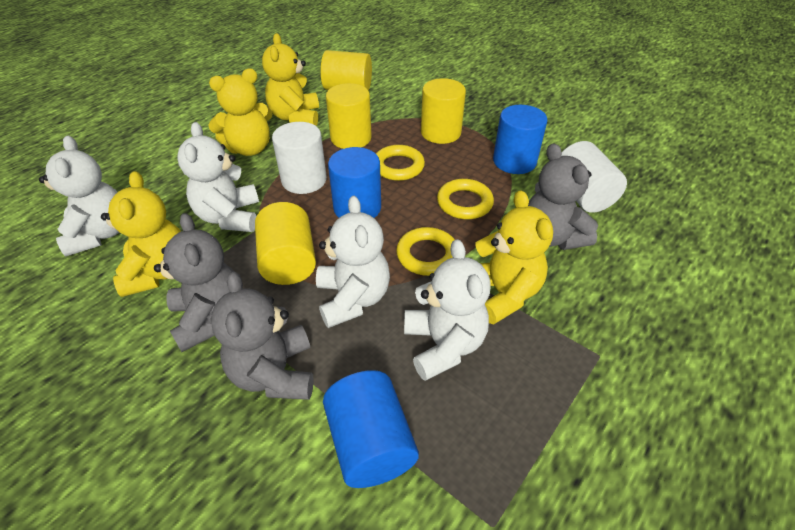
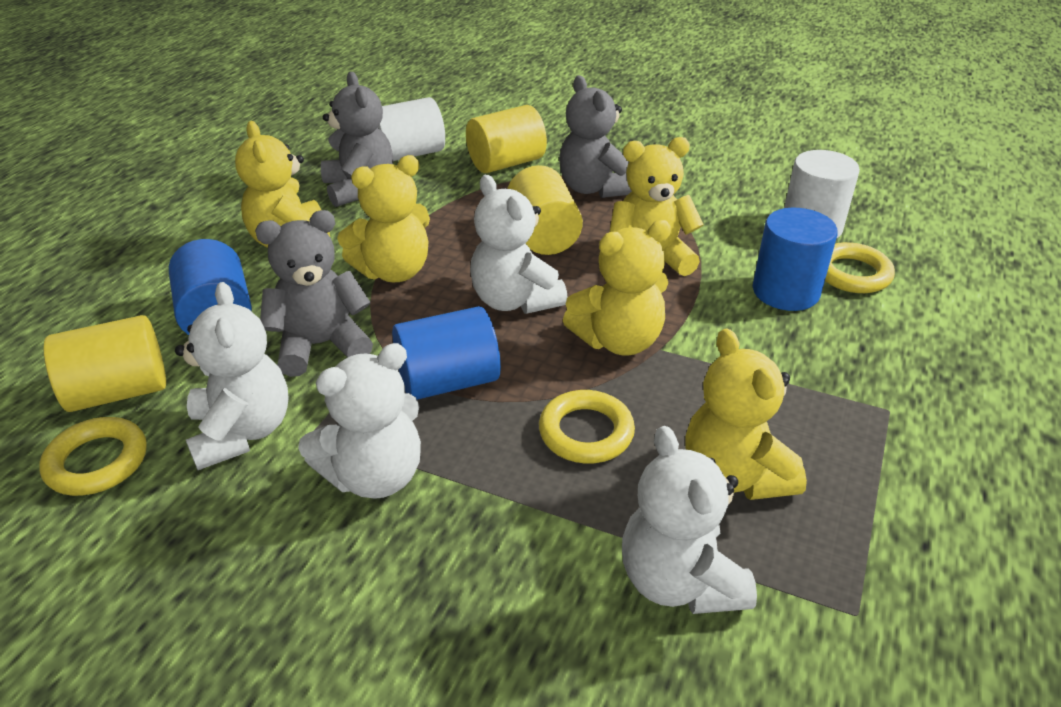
yellow cylinder: [255,202,316,285] [320,50,372,91] [326,83,372,149] [421,78,466,144] = 4 -> [43,315,166,412] [466,105,547,173] [507,165,583,255] = 3
yellow teddy bear: [101,171,181,297] [208,69,272,156] [262,33,319,126] [476,190,553,325] = 4 -> [235,121,330,248] [337,155,430,282] [563,220,671,356] [610,137,704,276] [685,328,807,500] = 5

